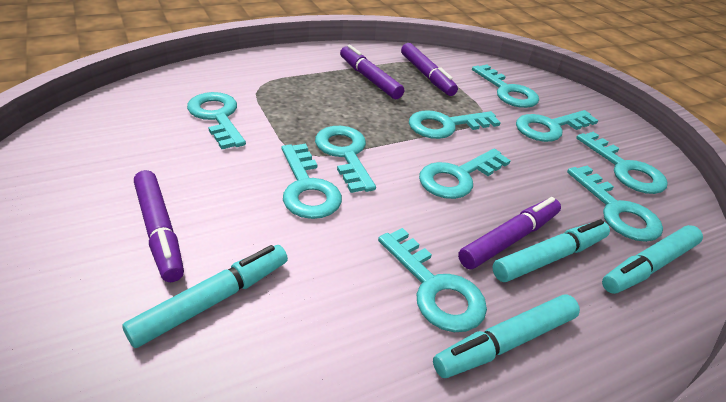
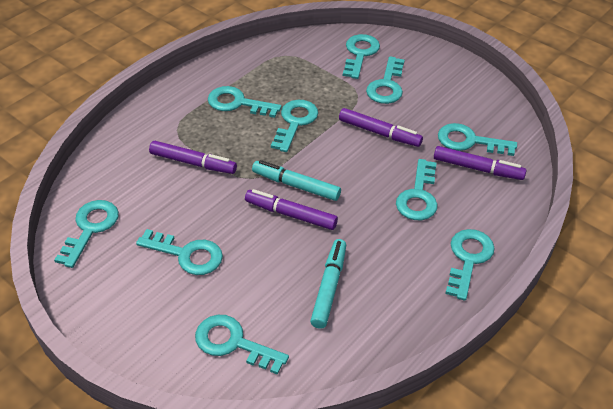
turquoise marker: [122,245,288,348] [433,294,580,378] [492,219,610,282] [602,225,703,294] = 4 -> [252,160,341,201] [310,239,346,329] = 2

